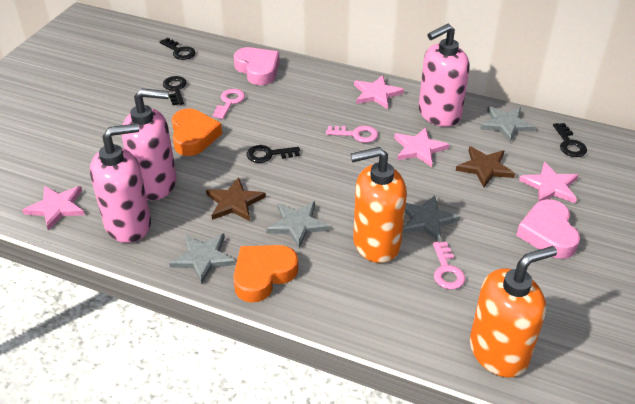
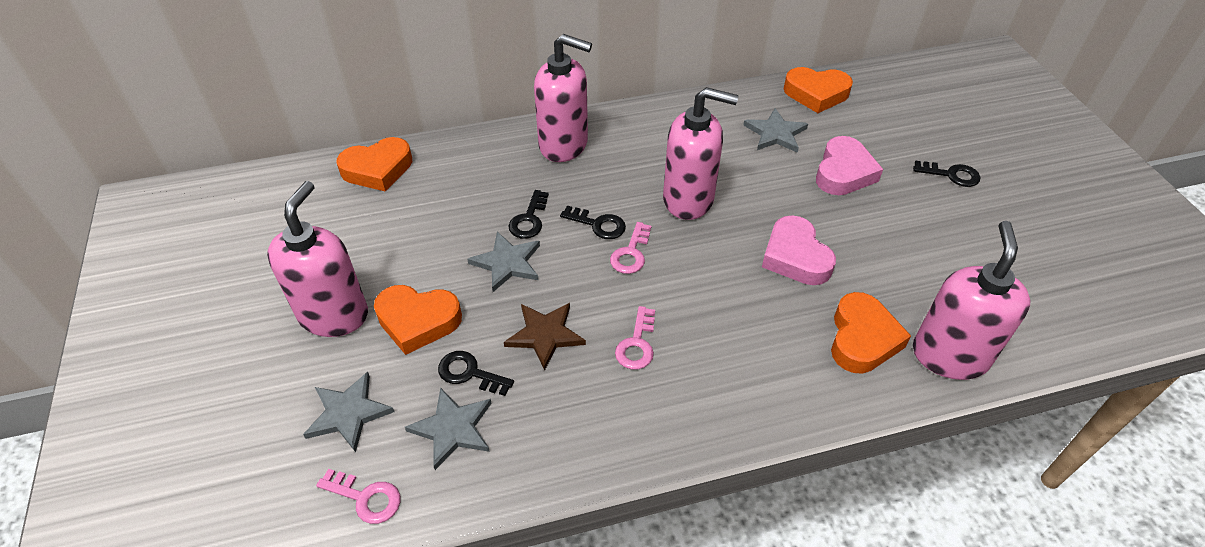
brown star: [206,177,266,221] [456,146,515,187] = 2 -> [504,303,586,371] = 1
orange heart: [172,108,222,156] [233,245,298,303] = 2 -> [337,137,412,192] [374,285,462,355] [783,67,853,113] [831,292,911,373] = 4
orange soap dispenser: [350,147,407,263] [470,246,557,378] = 2 -> none = 0
pink soap dispenser: [90,123,151,243] [122,88,177,200] [419,24,470,127] = 3 -> [267,181,368,337] [534,34,592,162] [663,87,738,220] [913,221,1030,380] = 4
pink star: [22,186,85,231] [354,75,404,109] [394,127,449,167] [519,162,578,203] = 4 -> none = 0

